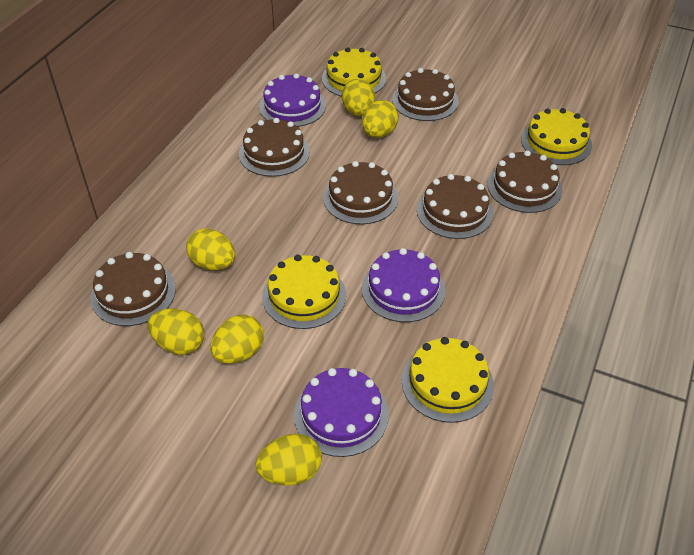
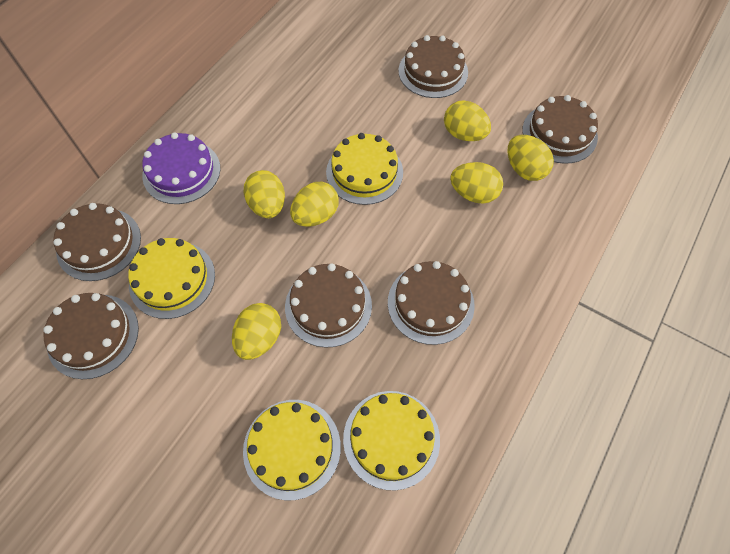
purple cake: [259,73,326,127] [294,368,389,457] [362,248,445,322] = 3 -> [142,132,220,204] = 1

